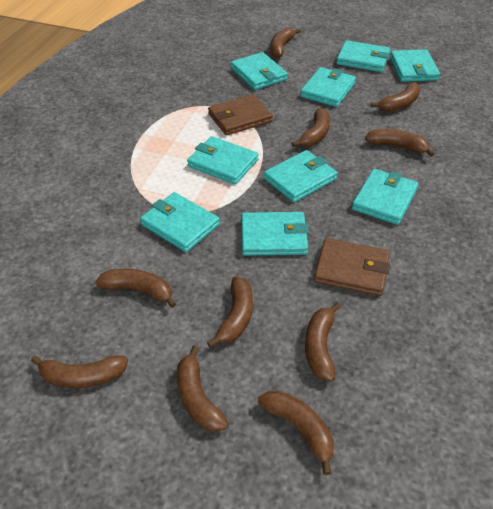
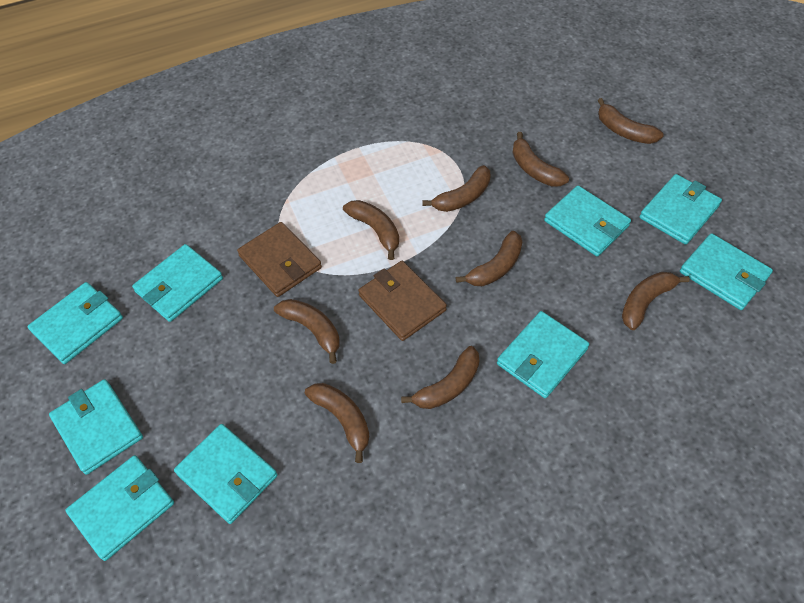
brown banana: [31,355,128,388] [95,269,176,308] [177,345,229,432] [207,276,253,348] [258,390,334,475] [271,28,301,58] [292,108,330,147] [305,302,341,382] [365,129,435,157] [370,82,420,112] = 10 -> [274,299,340,364] [305,383,369,463] [343,200,399,260] [401,346,480,409] [423,165,491,212] [456,231,522,286] [512,132,569,187] [597,98,663,144] [622,272,690,330] = 9

